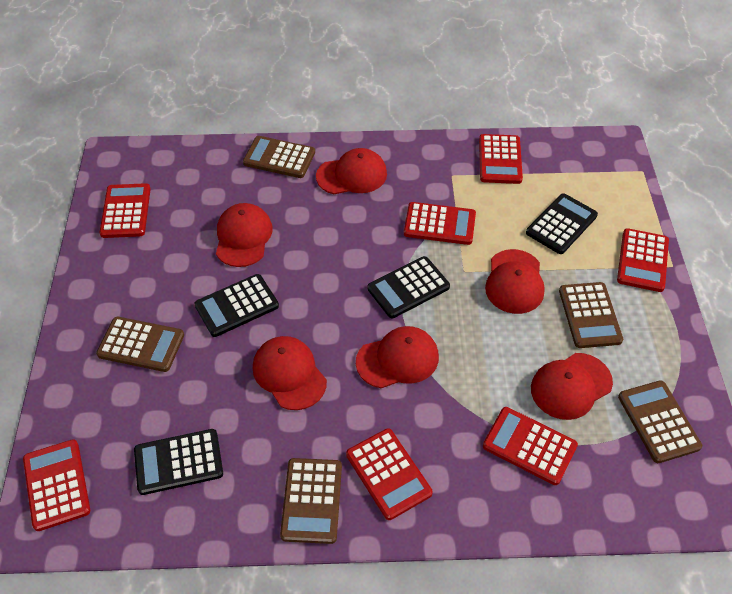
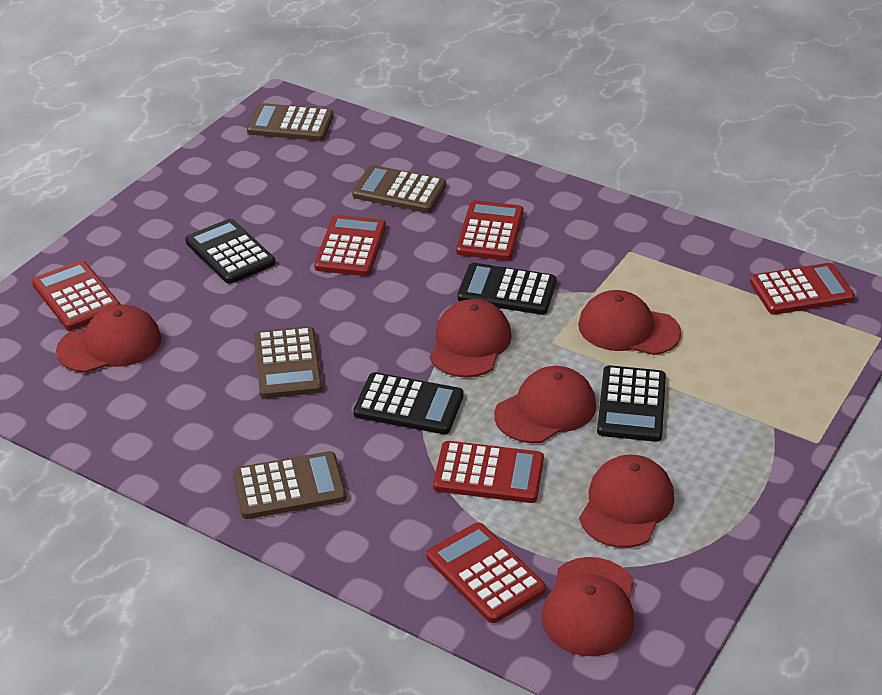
brown calculator: [96,317,184,372] [243,136,315,178] [280,458,342,544] [559,282,623,348] [618,380,702,463] = 5 -> [233,451,346,519] [247,103,334,141] [254,326,323,398] [352,165,446,213] = 4
red calculator: [23,439,90,531] [100,183,151,238] [346,428,433,520] [404,202,476,245] [479,134,523,184] [483,407,578,485] [617,228,669,292] = 7 -> [32,260,120,330] [314,215,386,276] [426,523,546,623] [433,441,544,503] [456,200,524,261] [750,263,855,315] = 6

